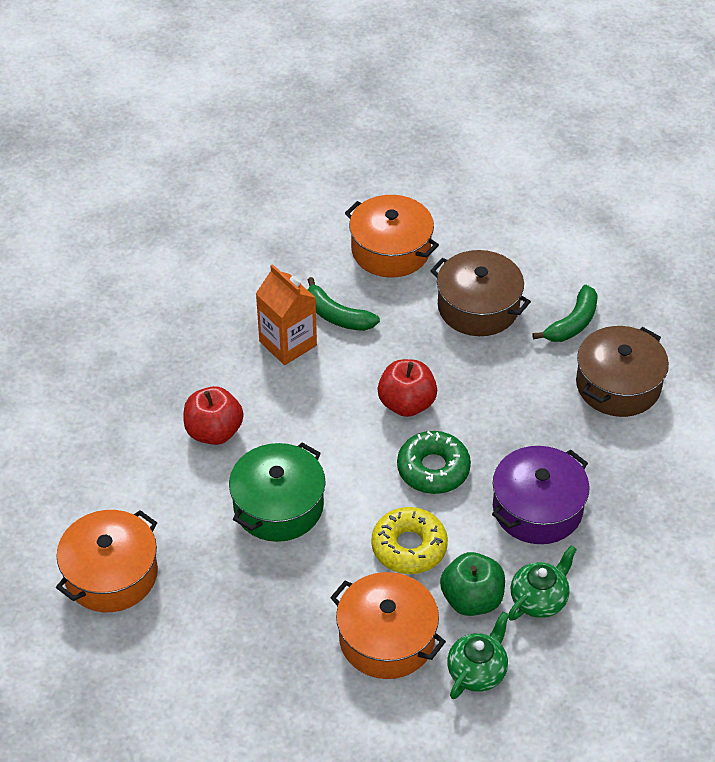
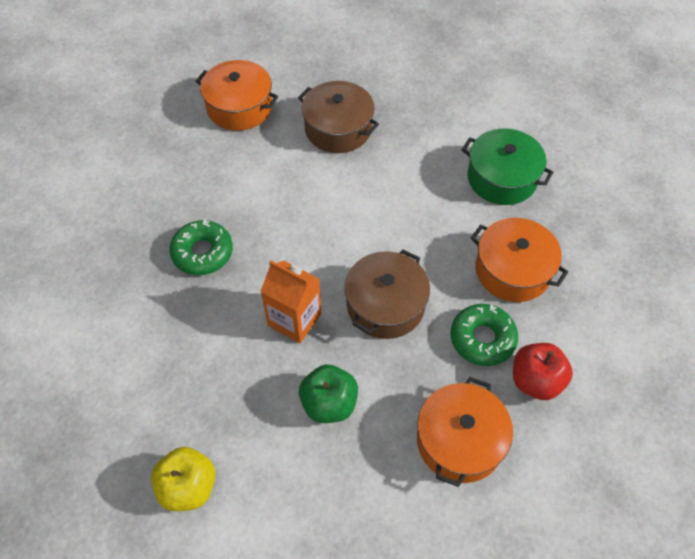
green banana: [308,277,380,331] [532,285,598,342] = 2 -> none = 0
green donut: [397,431,471,494] = 1 -> [169,219,233,275] [450,304,518,366] = 2
green teapot: [447,612,509,699] [508,545,577,621] = 2 -> none = 0
purple pot: [492,446,590,544] = 1 -> none = 0
red apple: [183,386,244,445] [378,359,437,417] = 2 -> [513,343,573,400] = 1
yellow apple: none = 0 -> [151,447,216,511] = 1
yellow donut: [371,507,448,574] = 1 -> none = 0

